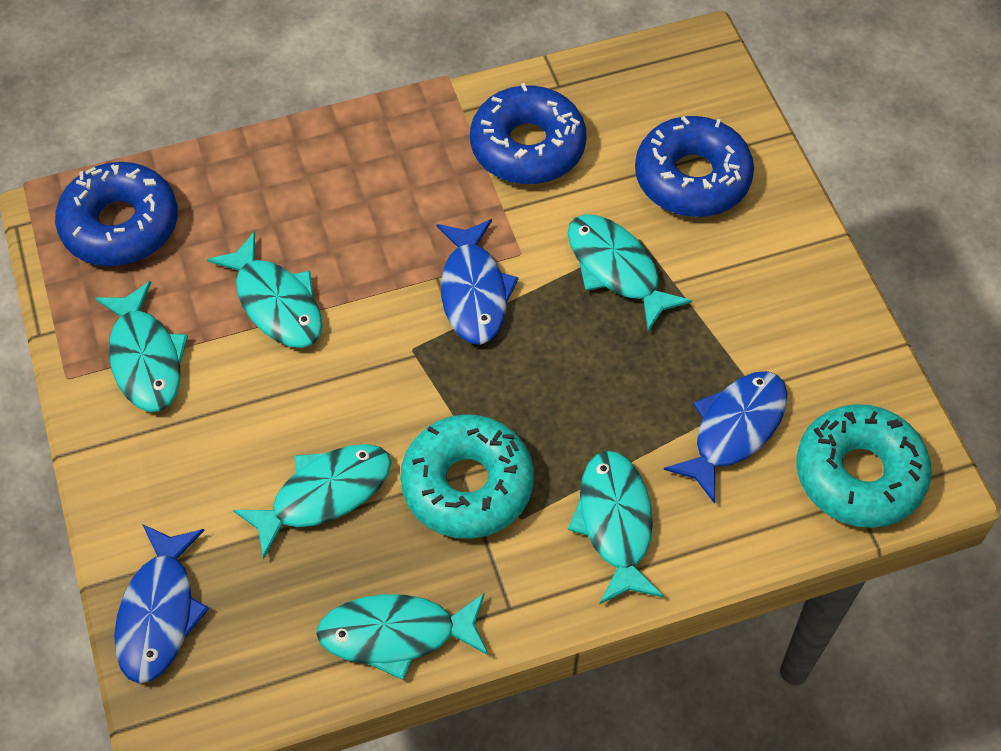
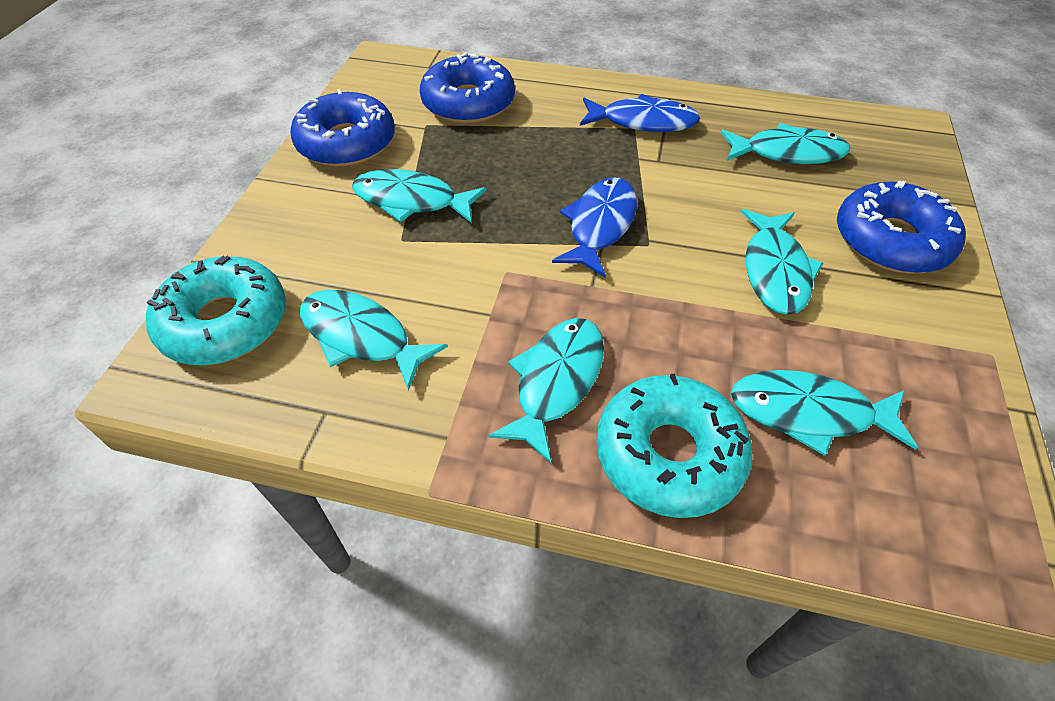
blue fish: [114,524,209,684] [436,219,519,345] [664,371,788,504] = 3 -> [552,177,637,277] [580,94,700,132] = 2

